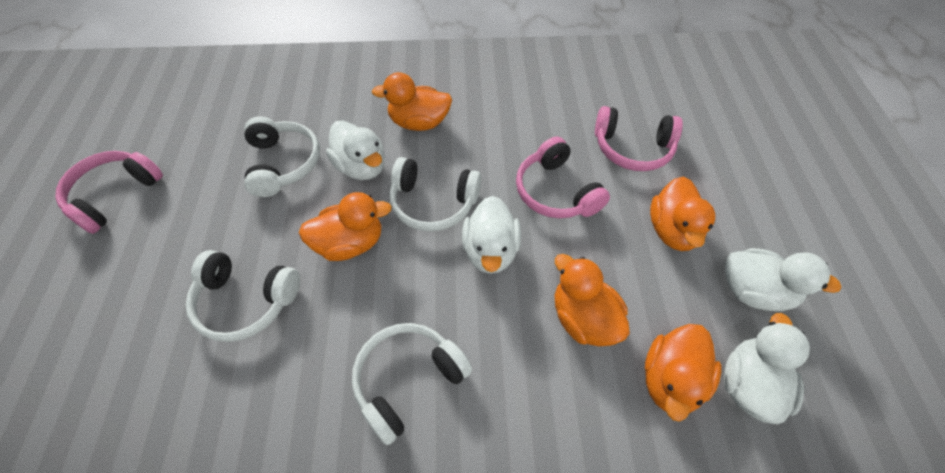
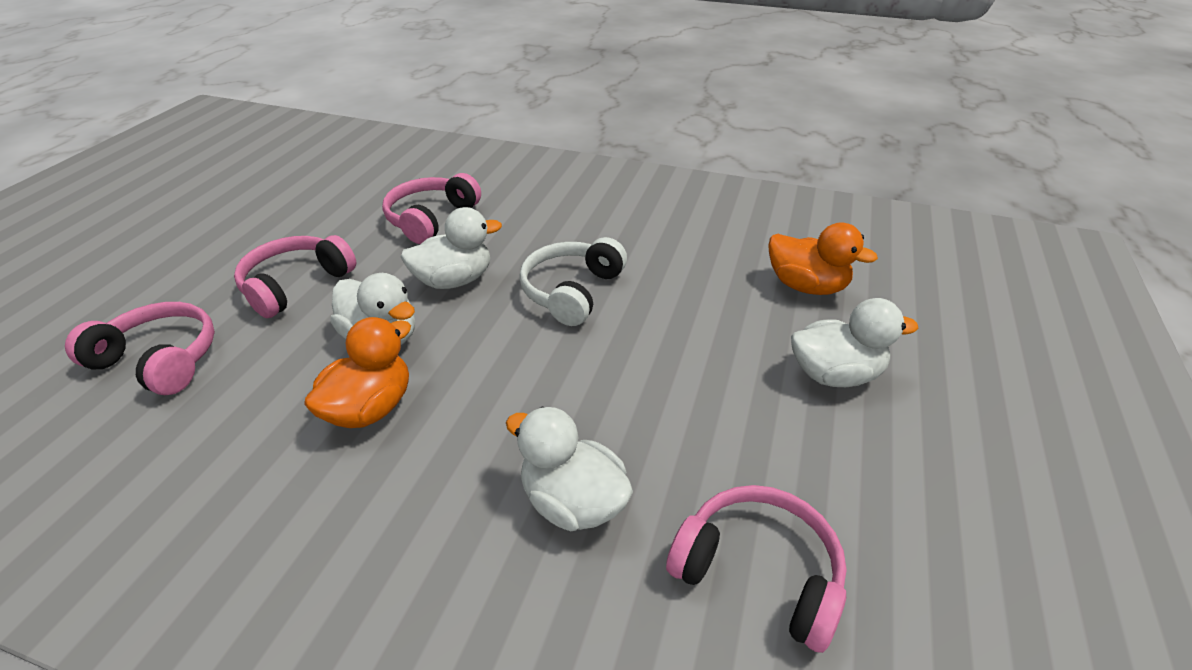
orange duck: [298,192,392,261] [372,72,452,131] [555,254,630,346] [645,324,721,422] [650,176,715,251] = 5 -> [304,317,411,428] [768,223,878,295] = 2
pink headphones: [55,151,163,234] [516,137,610,218] [595,106,683,171] = 3 -> [65,302,215,395] [234,235,356,318] [382,173,481,244] [666,485,847,653] = 4
white headphones: [185,250,300,342] [244,116,320,197] [352,323,472,445] [389,157,481,231] = 4 -> [519,237,627,326] = 1

